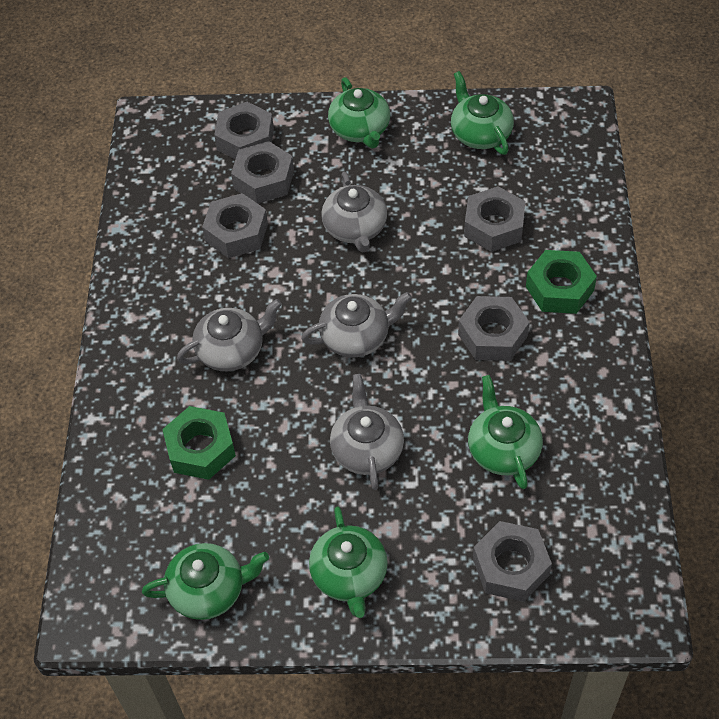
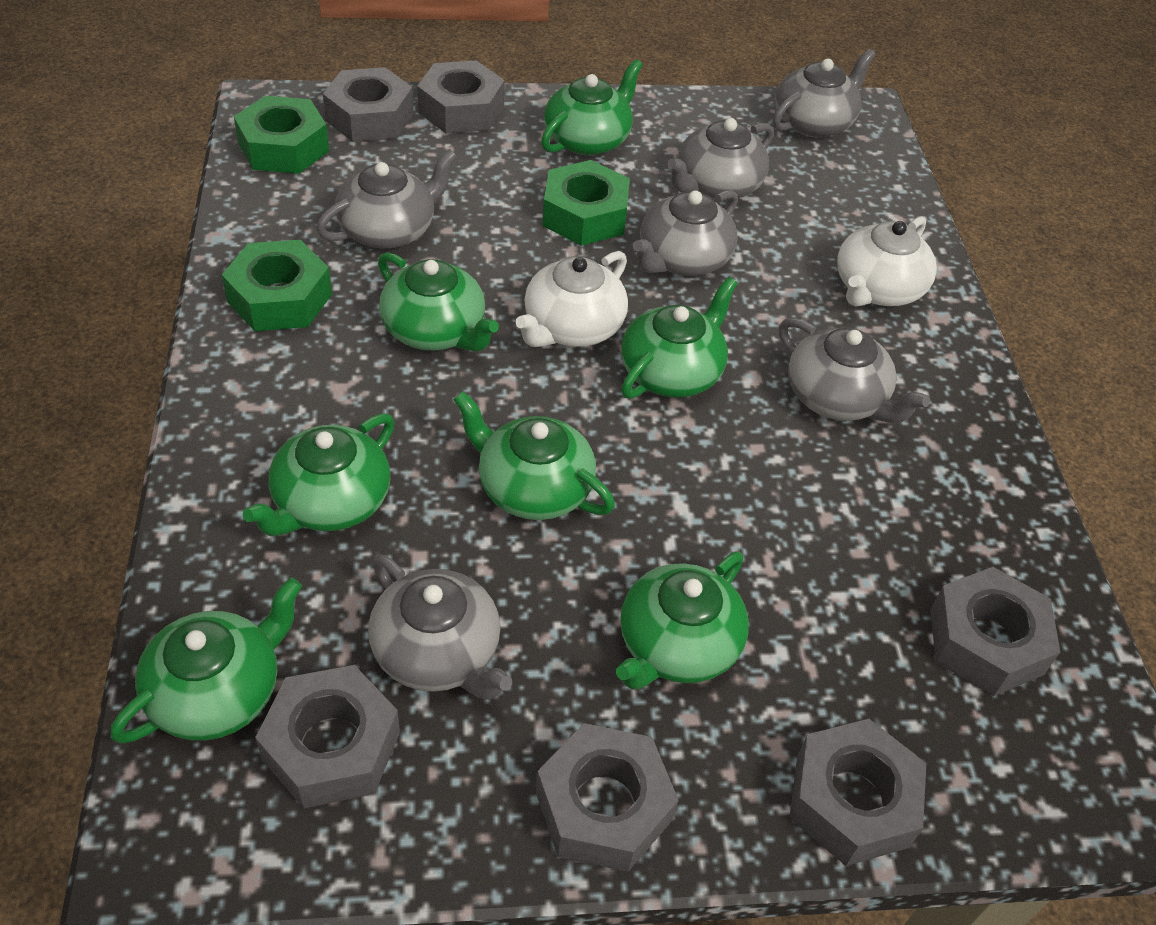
green nut: [162,406,236,480] [526,250,597,314] = 2 -> [222,240,332,331] [234,96,329,174] [543,160,630,246] = 3
green teapot: [142,543,269,620] [309,506,388,618] [328,77,390,149] [451,71,514,155] [468,375,543,489] = 5 -> [110,577,302,744] [243,413,395,536] [378,252,499,351] [453,391,615,520] [541,59,643,155] [616,552,749,689] [621,277,737,399] = 7
grey teapot: [177,299,282,371] [301,292,412,357] [321,171,387,252] [330,374,404,490] = 4 -> [317,149,457,248] [368,554,512,699] [633,190,738,276] [667,118,774,200] [773,49,876,137] [779,318,930,423] = 6
white teapot: none = 0 -> [515,251,628,347] [837,216,937,307] = 2

